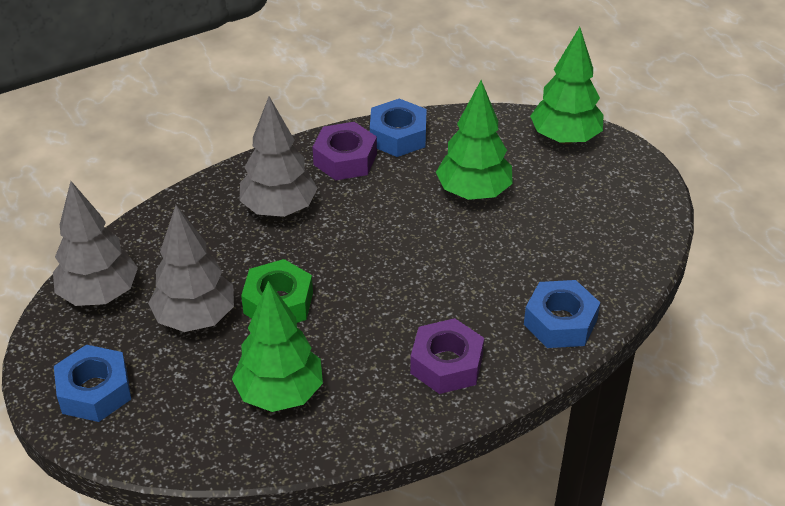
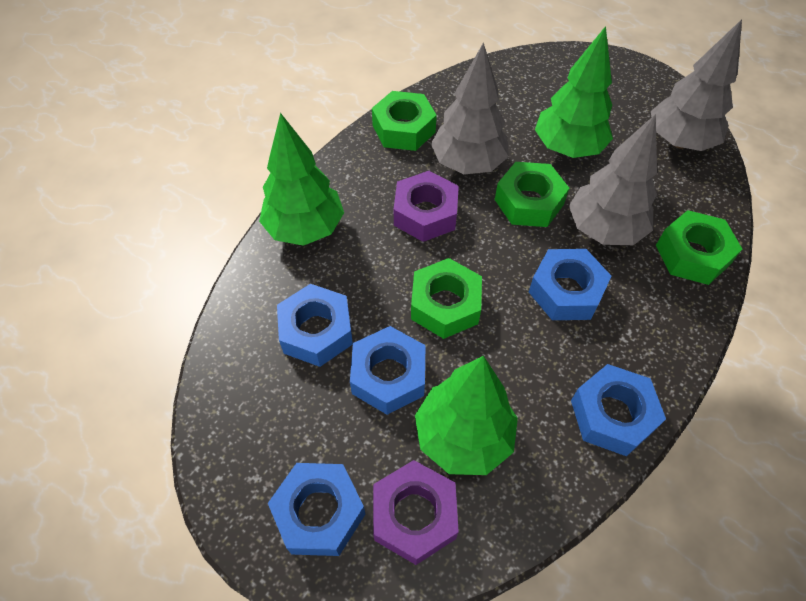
blue nut: [54,345,131,422] [370,98,427,157] [524,280,600,348] = 3 -> [268,463,365,556] [277,284,353,367] [350,326,426,415] [529,249,611,320] [571,364,666,456] = 5
green nut: [241,259,313,323] = 1 -> [372,91,437,151] [411,258,482,339] [495,162,569,227] [656,210,742,285] = 4

